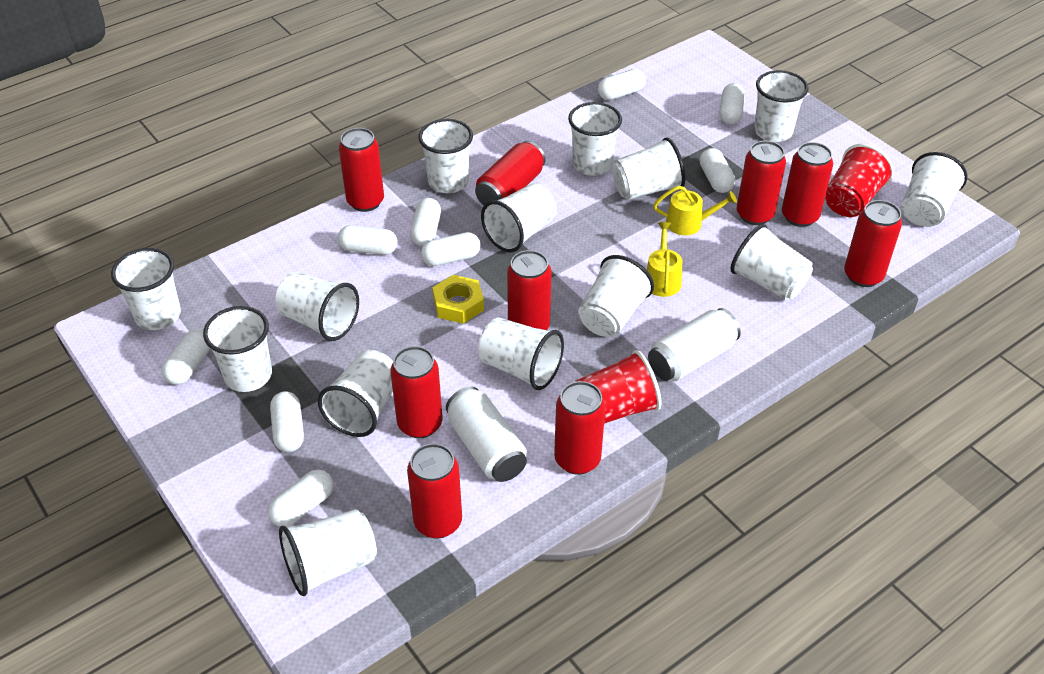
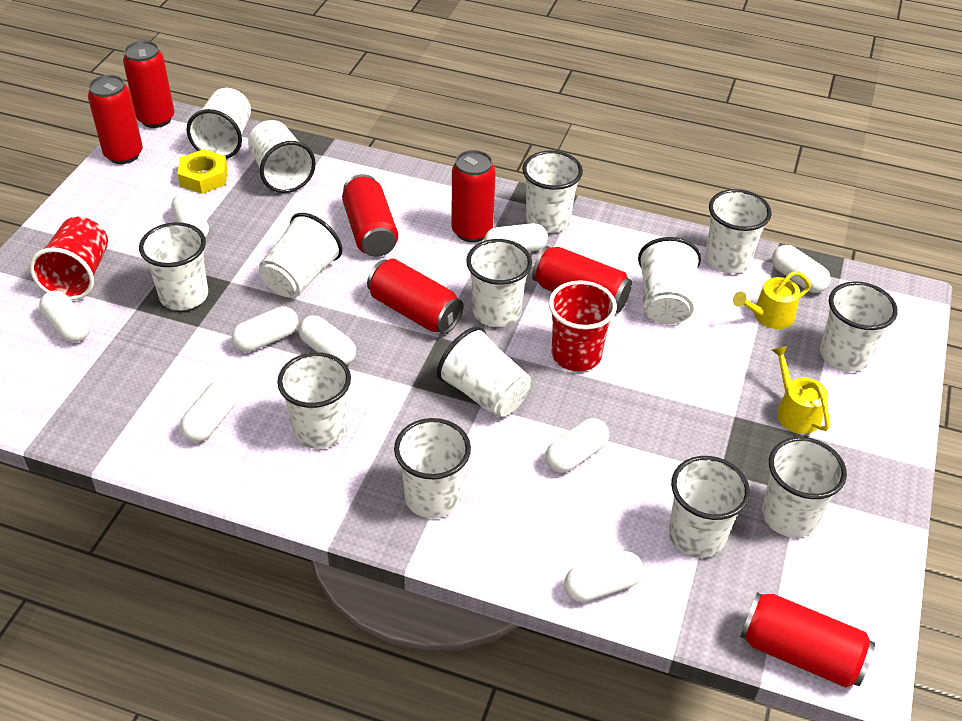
red can: [339,128,384,212] [390,346,442,438] [407,443,462,539] [475,141,545,205] [507,250,552,330] [554,381,606,475] [737,141,786,225] [782,142,833,227] [844,200,902,287] = 9 -> [88,75,143,164] [123,41,174,128] [342,174,398,257] [367,259,463,334] [451,150,496,242] [532,246,632,313] [740,592,875,688] = 7
white can: [446,387,527,482] [648,308,741,381] = 2 -> none = 0

